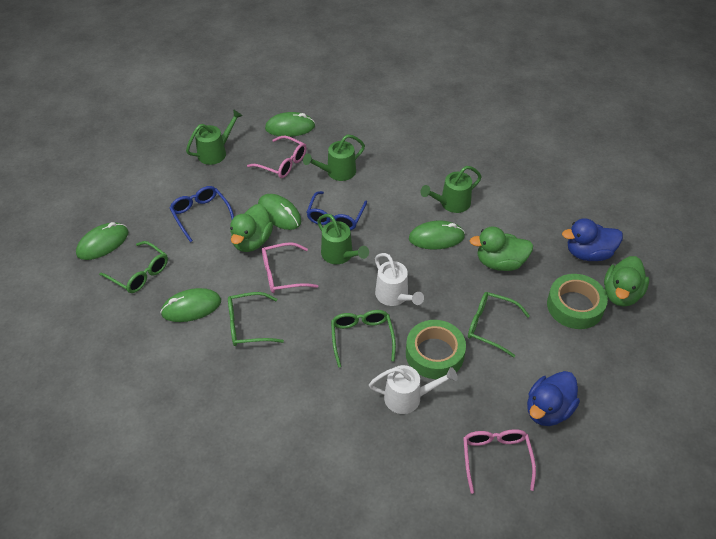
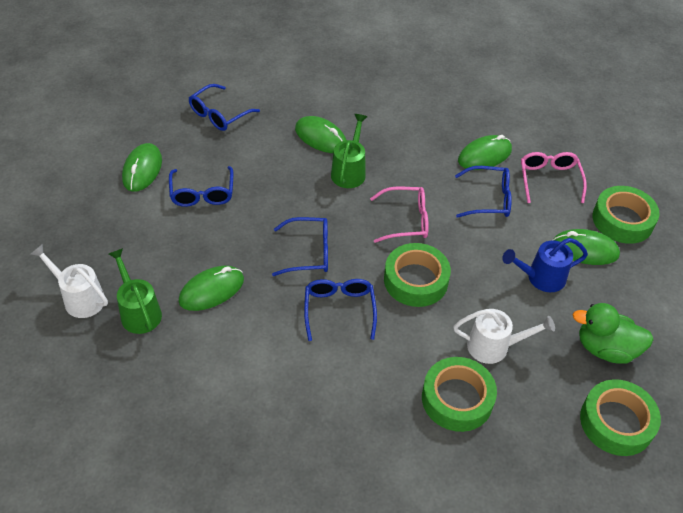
blue duck: [527,371,580,426] [562,218,623,261] = 2 -> none = 0
blue glasses: [169,186,234,242] [306,191,367,230] = 2 -> [169,166,233,207] [189,84,260,131] [272,217,328,276] [304,279,377,341] [455,166,512,218] = 5
blue watering can: none = 0 -> [502,238,588,292] = 1
green duck: [230,204,273,252] [470,226,533,271] [604,256,649,307] = 3 -> [572,303,654,364] = 1
green glasses: [99,241,168,293] [228,292,284,346] [331,310,396,368] [468,292,530,358] = 4 -> none = 0
green tape: [406,320,466,379] [547,274,608,329] = 2 -> [384,243,451,307] [422,357,497,432] [580,379,661,456] [592,186,660,244] = 4
green watering can: [186,109,243,165] [303,134,365,181] [317,214,369,264] [420,166,482,213] = 4 -> [109,248,162,334] [331,114,367,188] = 2
pink glasses: [247,136,307,178] [262,242,318,293] [463,429,536,494] = 3 -> [370,187,429,243] [521,152,587,203] = 2

